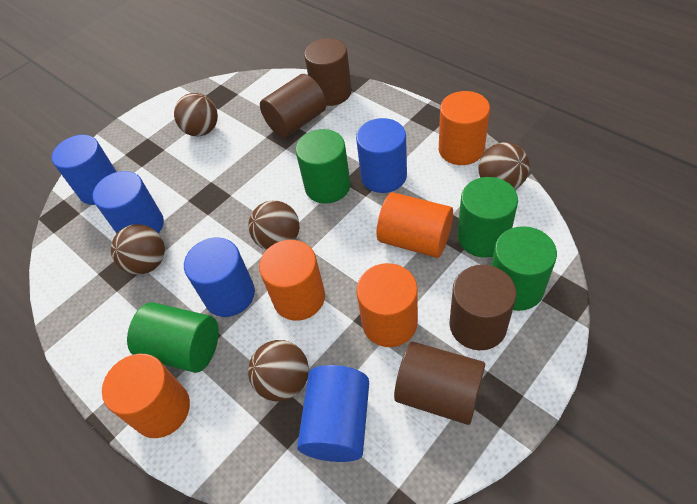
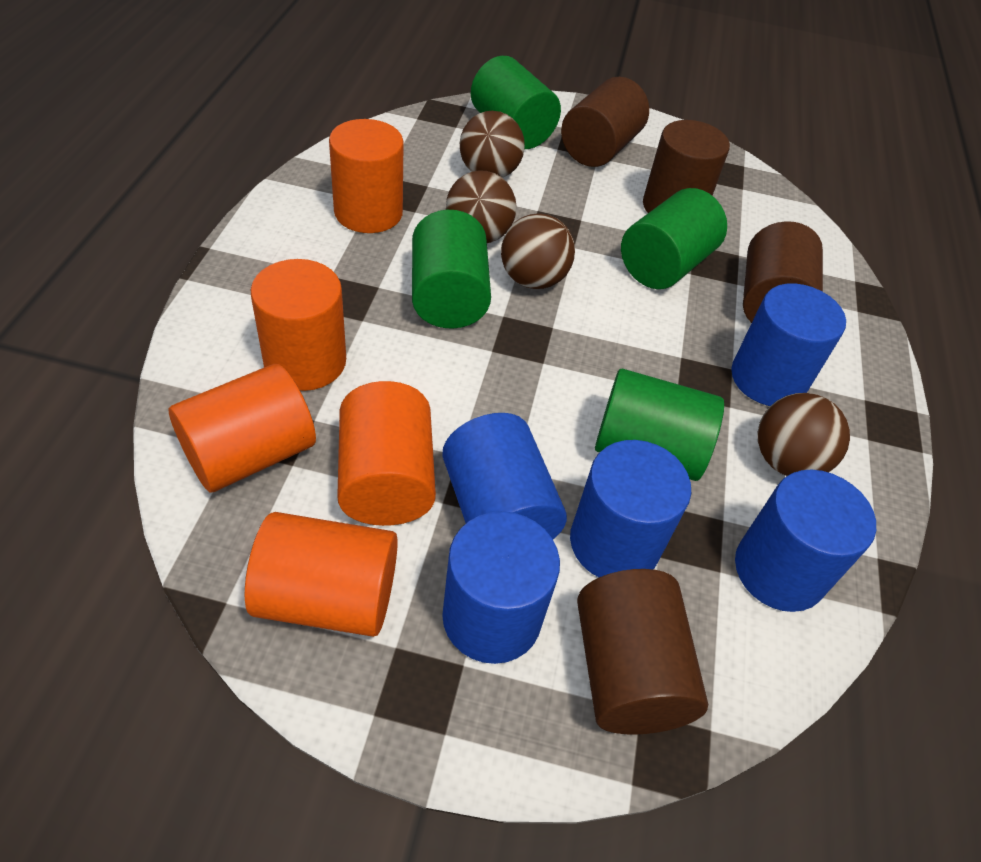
brown ball: [111,224,165,275] [174,93,218,136] [248,200,299,250] [248,340,309,402] [478,142,530,189] = 5 -> [446,170,517,243] [460,111,525,178] [501,213,575,289] [758,393,850,476] = 4

